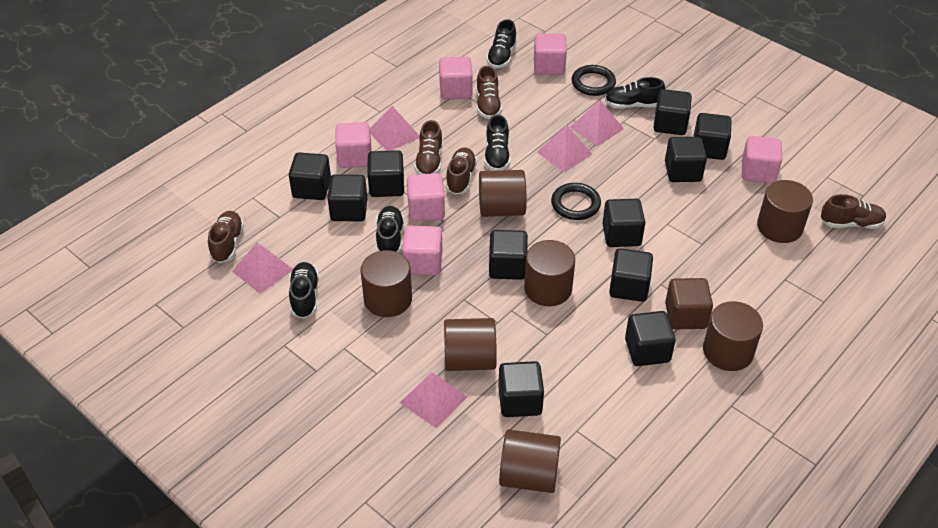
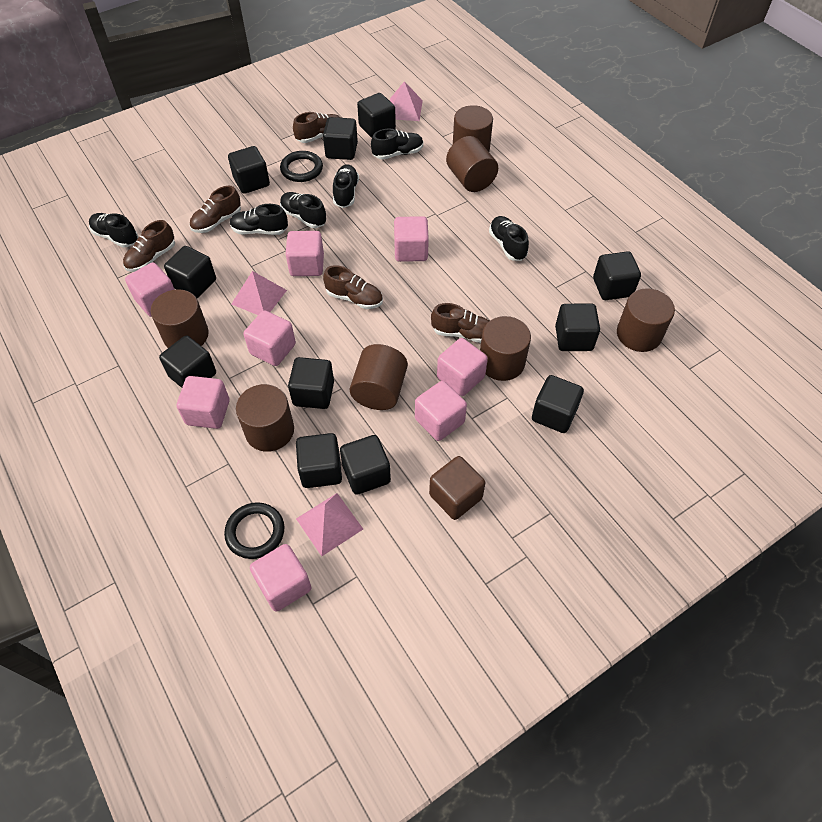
black shoe: [289,262,319,318] [376,206,404,253] [484,114,511,171] [486,19,517,68] [605,77,665,109] = 5 -> [89,213,138,247] [230,204,288,235] [280,192,326,228] [333,164,359,208] [371,129,423,160] [489,216,529,261] = 6
pink cube: [335,122,372,168] [402,226,442,275] [407,173,445,222] [439,57,473,99] [534,33,567,75] [742,136,782,184] = 6 -> [125,262,175,317] [177,376,229,429] [244,310,296,366] [250,544,312,612] [286,231,324,276] [394,216,429,262] [415,381,467,441] [437,338,488,396] = 8
pink pyramid: [232,243,293,294] [370,106,420,151] [400,372,467,428] [537,125,592,172] [570,100,624,146] = 5 -> [231,271,287,315] [296,493,363,556] [390,81,423,121] = 3

